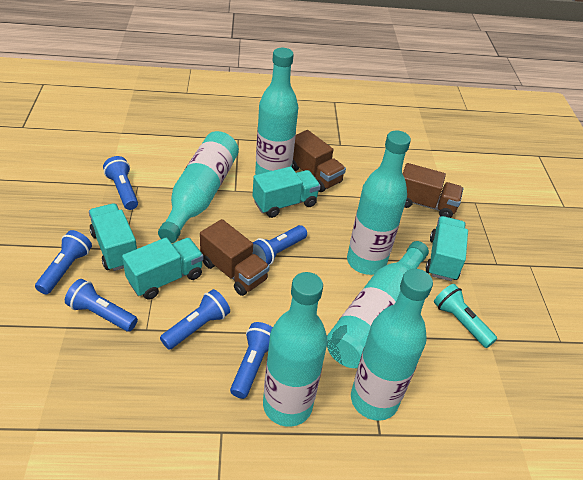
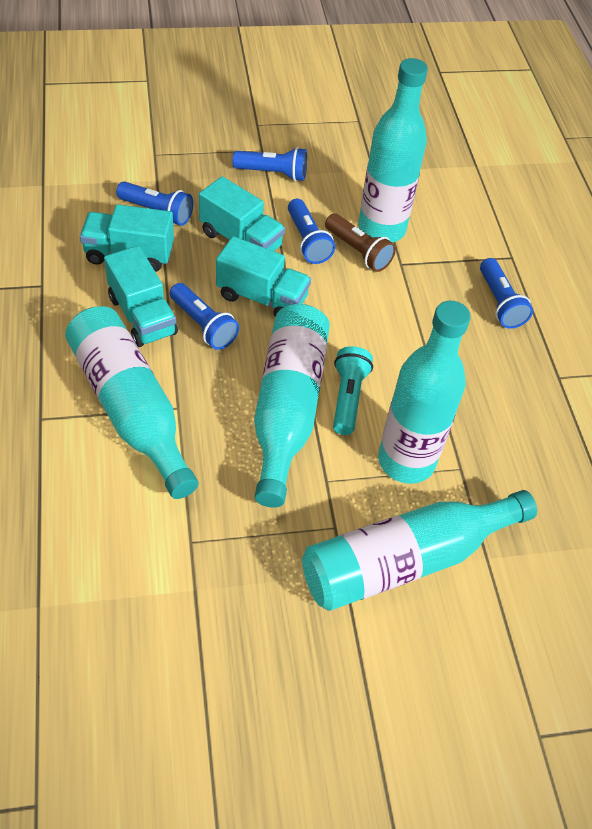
blue flashlight: [35,230,92,294] [65,279,138,332] [103,156,138,210] [160,289,230,350] [230,322,273,399] [253,225,307,265] = 6 -> [116,181,193,226] [170,283,239,350] [232,147,307,181] [288,199,335,264] [480,258,533,329] = 5
brown flashlight: none = 0 -> [325,213,396,272] = 1
brown truck: [200,219,270,296] [292,130,346,192] [403,163,463,218] = 3 -> none = 0
turquoise bottle: [158,131,239,243] [255,48,298,175] [263,272,327,427] [327,241,429,368] [347,131,411,275] [351,269,433,421] = 6 -> [65,306,198,499] [254,304,330,508] [302,490,537,611] [358,58,428,243] [378,301,471,484] = 5

